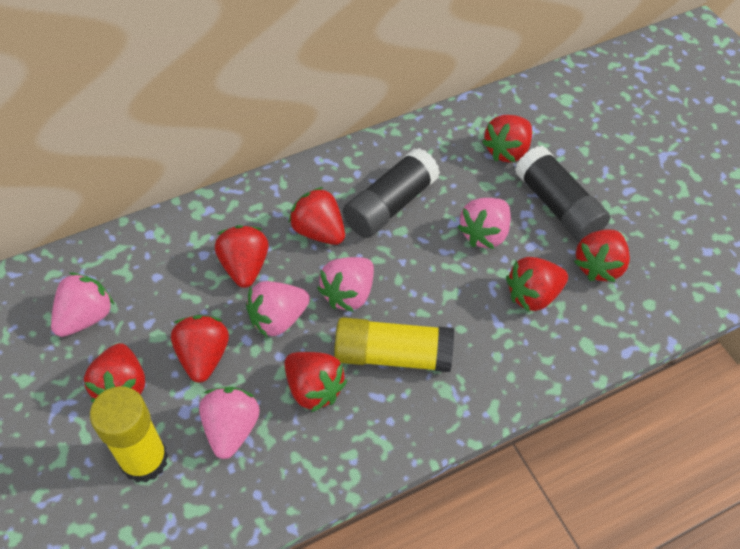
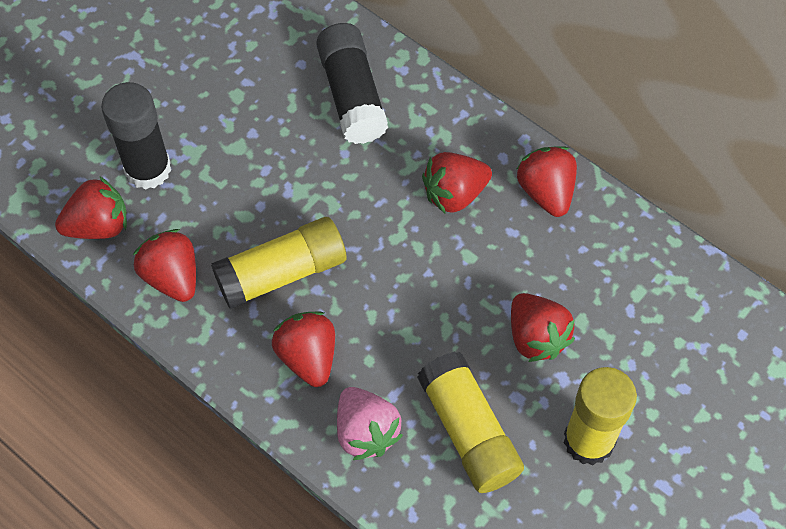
pink strawberry: [51,273,114,337] [199,387,260,459] [246,281,310,338] [317,257,374,312] [458,198,511,249] = 5 -> [337,387,403,460] = 1
red strawberry: [84,343,145,402] [171,315,229,383] [215,225,269,288] [284,352,347,412] [289,187,345,245] [482,115,532,162] [506,257,568,312] [574,230,630,282] = 8 -> [55,176,127,239] [133,229,196,302] [272,312,335,387] [422,152,492,214] [511,293,575,362] [517,146,577,217] = 6
yellow glue stick: [90,386,168,482] [334,317,454,372] = 2 -> [211,217,347,309] [417,352,524,493] [564,367,637,465] = 3

